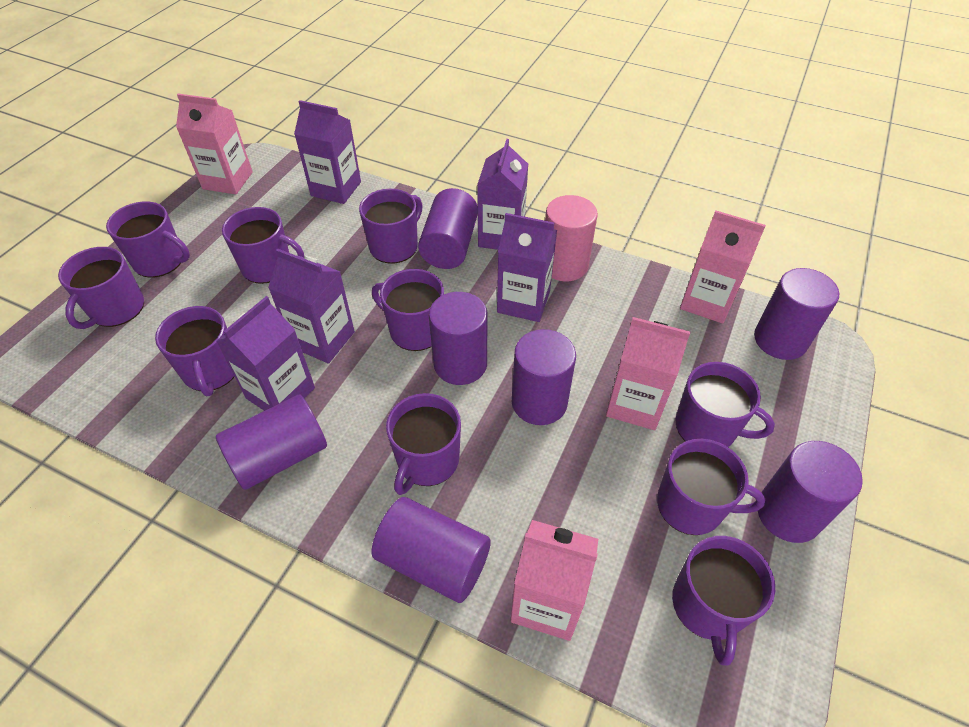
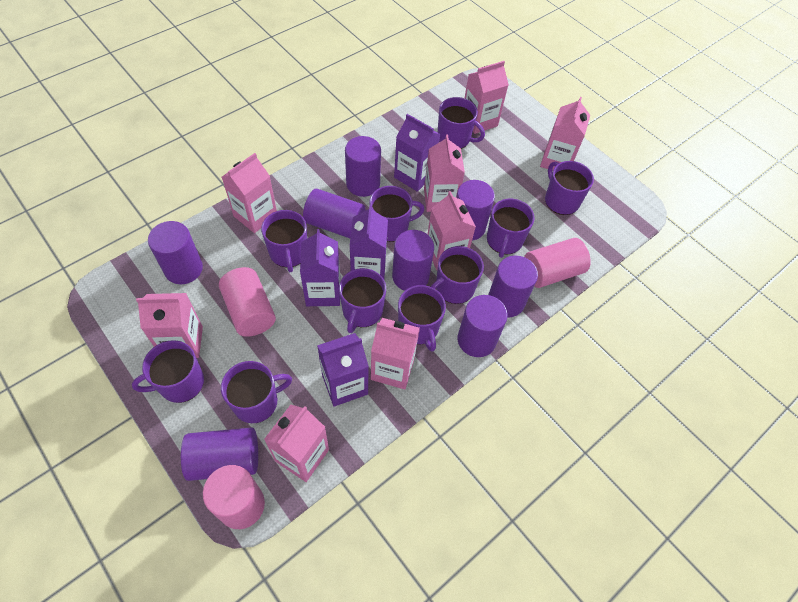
pink carton: [176,94,253,194] [511,520,598,641] [606,317,690,430] [680,210,766,324] = 4 -> [136,293,203,358] [222,153,277,233] [264,405,329,482] [371,318,420,389] [424,134,465,212] [428,191,476,270] [465,61,509,134] [540,97,590,171] = 8
pink cylinder: [545,195,598,281] = 1 -> [203,465,265,529] [219,267,276,337] [524,238,591,288] = 3
purple carton: [216,296,315,411] [268,248,355,364] [294,100,361,204] [477,139,528,250] [497,213,557,322] = 5 -> [300,229,340,306] [317,333,369,407] [350,205,388,279] [394,114,441,192] = 4
purple cylinder: [216,395,327,490] [372,497,491,603] [418,188,478,269] [429,292,487,385] [512,329,576,425] [754,268,839,360] [758,441,863,543] = 7 -> [148,221,203,284] [181,427,258,481] [303,188,365,238] [345,136,381,197] [392,230,434,291] [456,180,495,240] [458,295,508,357] [488,256,538,317] = 8

